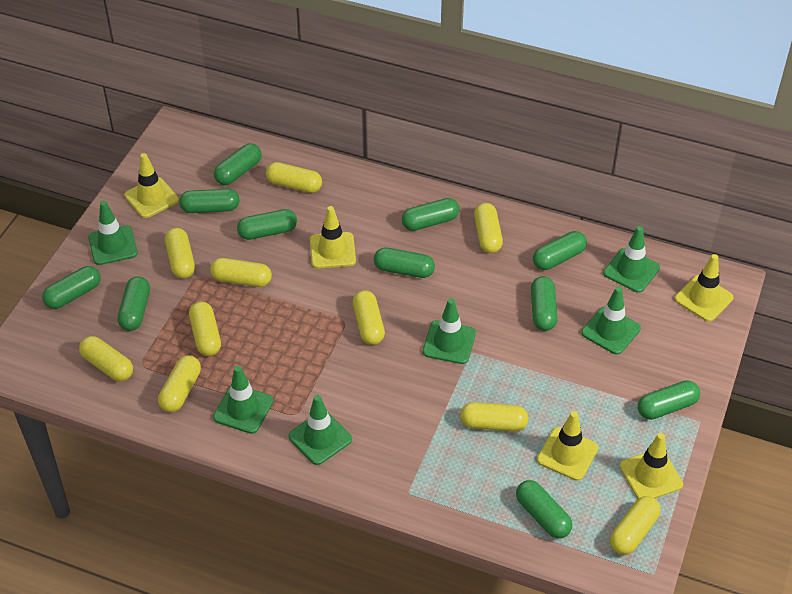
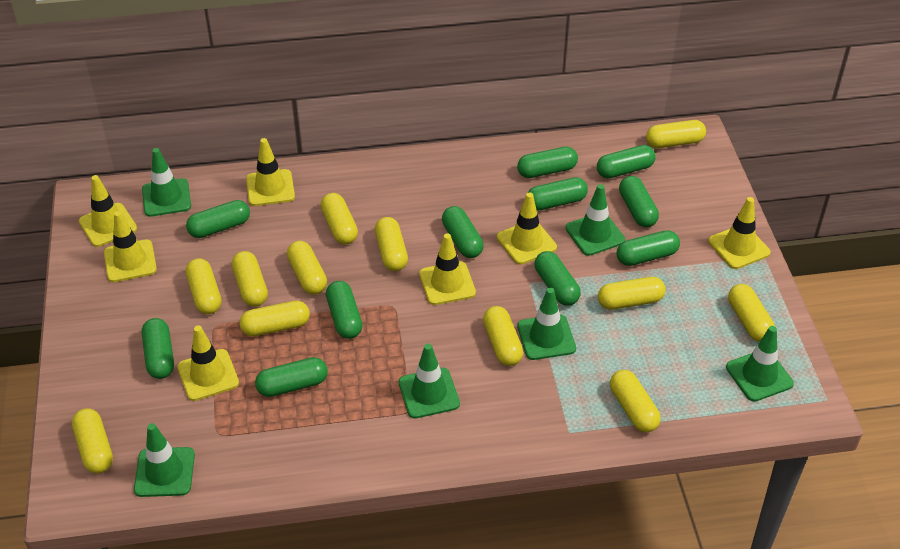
yellow capsule: [79,336,133,381] [158,355,201,412] [165,228,195,279] [189,301,221,356] [210,258,272,287] [266,162,322,193] [352,290,385,345] [460,402,529,431] [474,203,503,253] [610,496,661,555] = 10 -> [72,408,113,474] [186,258,222,314] [232,251,268,307] [239,301,310,336] [287,241,327,295] [320,193,358,244] [375,217,408,271] [483,306,523,366] [598,277,666,310] [610,370,661,432] [646,120,706,148] [728,284,775,342] = 12
yellow traffic cone: [125,153,179,218] [310,206,356,269] [537,411,599,481] [620,433,683,499] [675,254,734,322] = 5 -> [79,175,137,247] [104,211,157,282] [177,325,239,401] [246,138,295,206] [419,233,476,305] [497,192,557,265] [708,197,771,269] = 7

